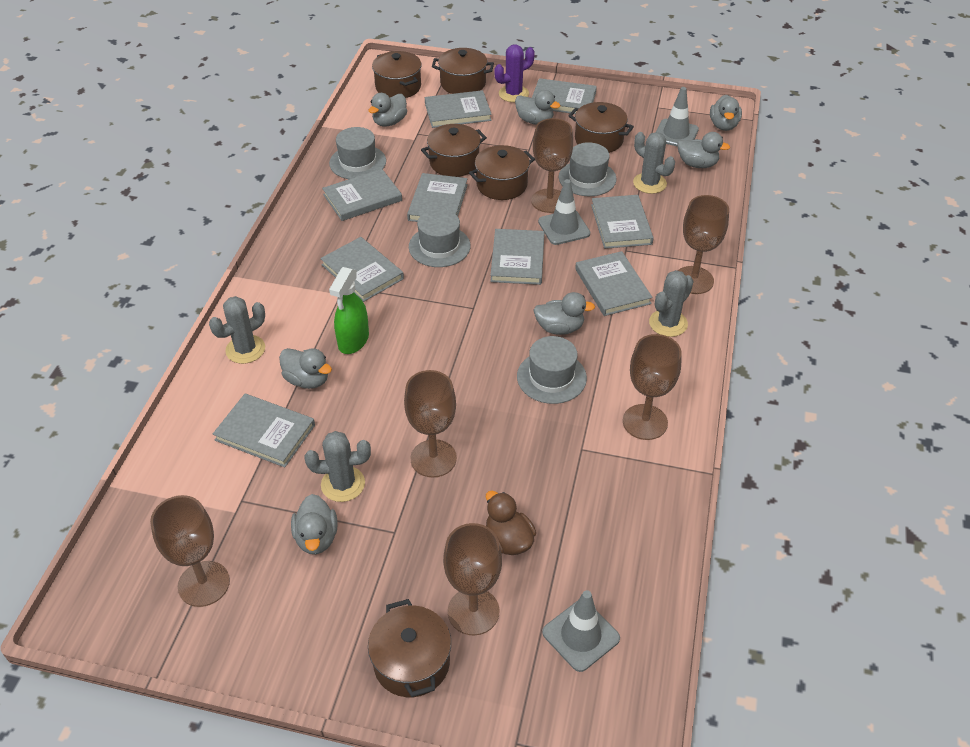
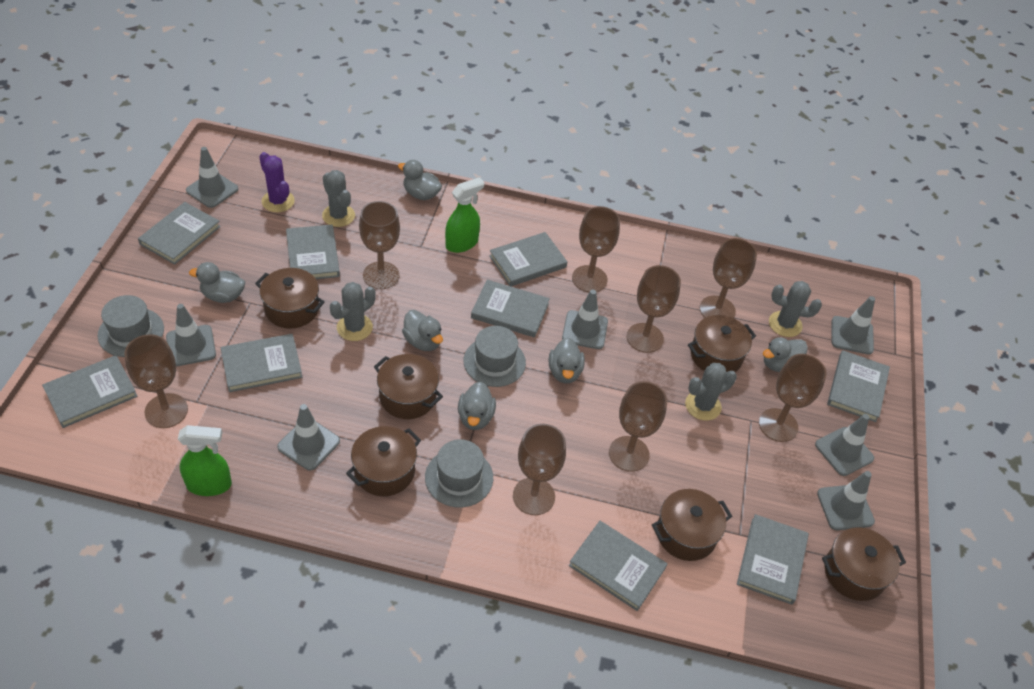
brown duck: [486,491,536,555] = 1 -> none = 0
brown goblet: [150,495,230,607] [404,370,457,478] [443,523,502,635] [531,118,573,213] [623,334,682,440] [678,195,729,294] = 6 -> [124,334,188,428] [359,201,400,289] [513,424,566,515] [572,206,620,292] [609,381,667,472] [627,265,681,353] [699,238,757,318] [759,354,827,442] = 8
green spray bottle: [329,267,369,354] = 1 -> [178,425,232,496] [445,177,484,253] = 2
grey duck: [279,348,332,389] [291,494,337,554] [369,93,407,127] [515,90,560,125] [534,292,595,335] [678,132,730,168] [710,95,742,131] = 7 -> [189,262,245,303] [398,160,442,200] [402,310,443,351] [458,382,496,430] [549,338,585,383] [763,337,808,372] = 6
grey hat: [329,127,386,179] [409,209,471,267] [517,336,587,404] [559,142,616,196] = 4 -> [97,295,164,357] [425,439,493,507] [463,326,526,387] = 3
grey traffic cone: [538,179,590,245] [542,590,620,672] [656,87,699,147] = 3 -> [166,304,216,366] [186,147,238,208] [277,404,340,470] [562,289,608,349] [815,414,874,476] [817,471,875,530] [832,296,875,355] = 7

